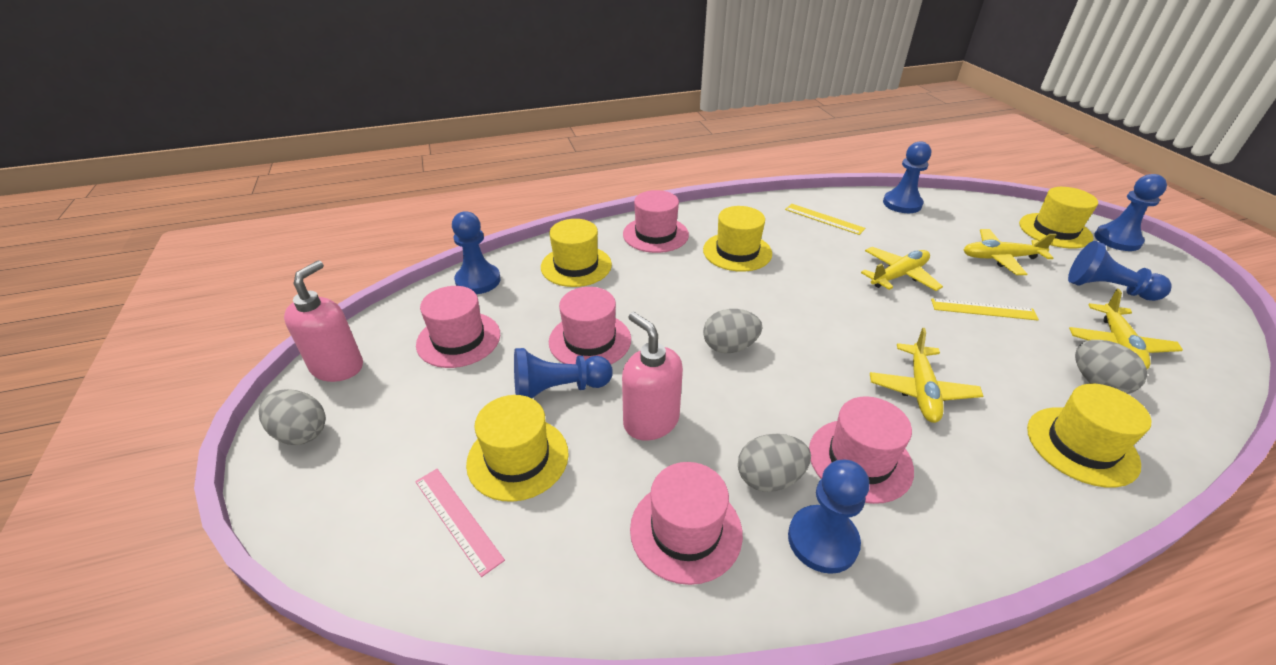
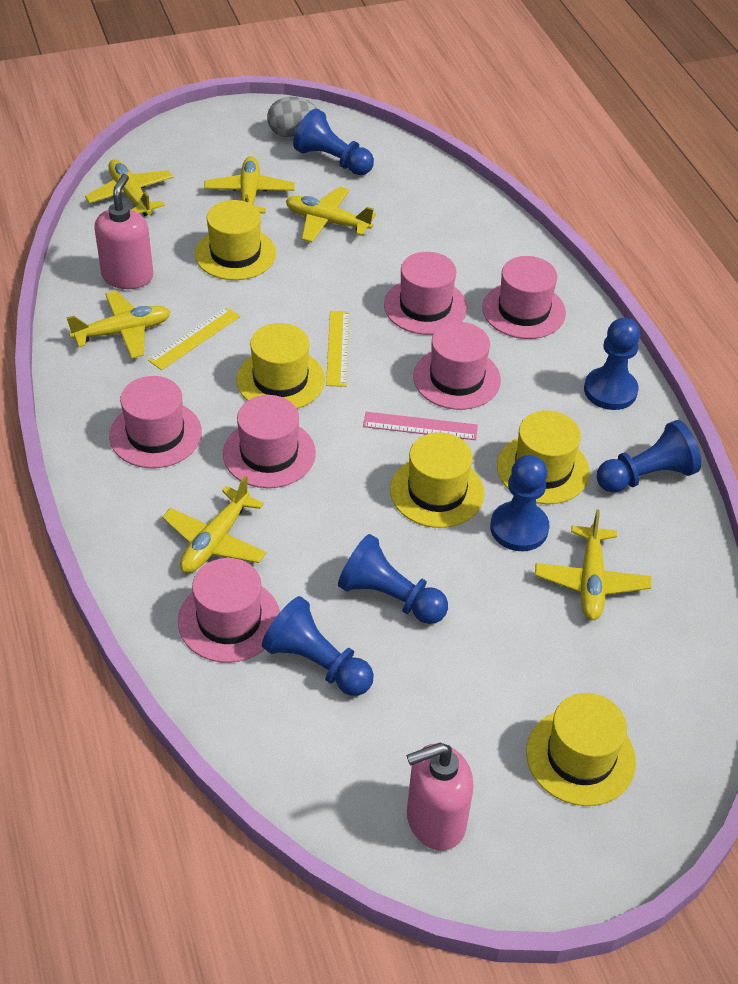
grey egg: [258,389,326,445] [703,309,762,353] [738,434,811,492] [1075,340,1147,394] = 4 -> [267,97,317,137] = 1
pink hat: [416,286,500,368] [549,287,631,364] [623,190,689,253] [630,462,743,585] [809,396,914,504] = 5 -> [109,376,202,468] [178,558,280,663] [223,395,316,488] [384,252,467,335] [413,322,501,410] [482,256,566,339] = 6
yellow plane: [861,247,943,291] [870,328,983,423] [964,229,1056,275] [1069,289,1183,369] = 4 -> [66,291,171,359] [85,160,173,216] [162,476,266,573] [204,156,295,213] [286,186,376,242] [535,510,651,620] = 6

